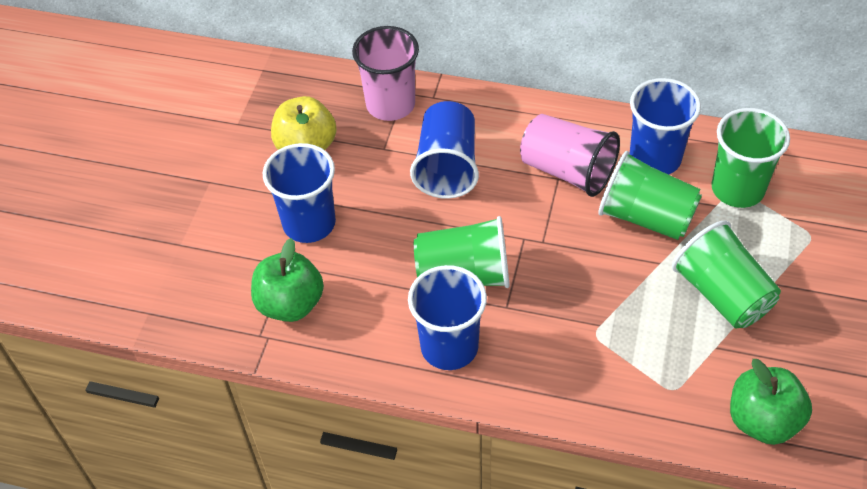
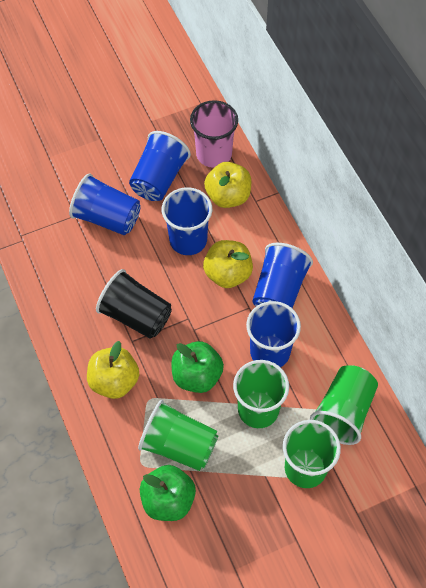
black cup: none = 0 -> [96,269,172,339] = 1
blue cup: [263,143,336,243] [408,265,487,370] [410,101,479,199] [630,78,701,175] = 4 -> [69,173,141,235] [129,131,191,201] [162,187,212,255] [246,301,301,367] [252,243,313,308] = 5
pink cup: [352,26,419,121] [520,114,620,197] = 2 -> [190,100,238,168] = 1
yellow apple: [271,96,337,150] = 1 -> [87,341,139,399] [203,240,253,288] [204,162,251,208] = 3

